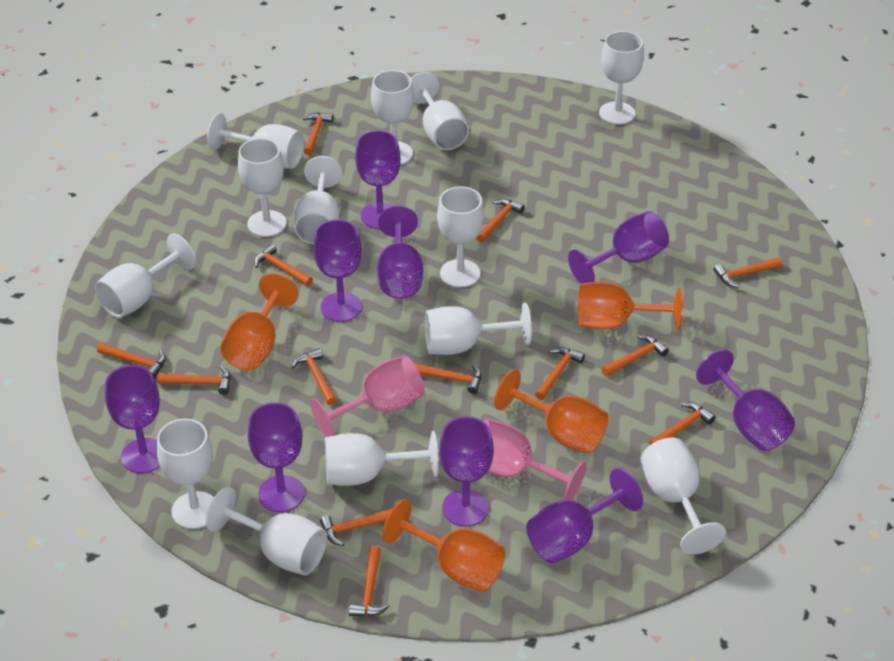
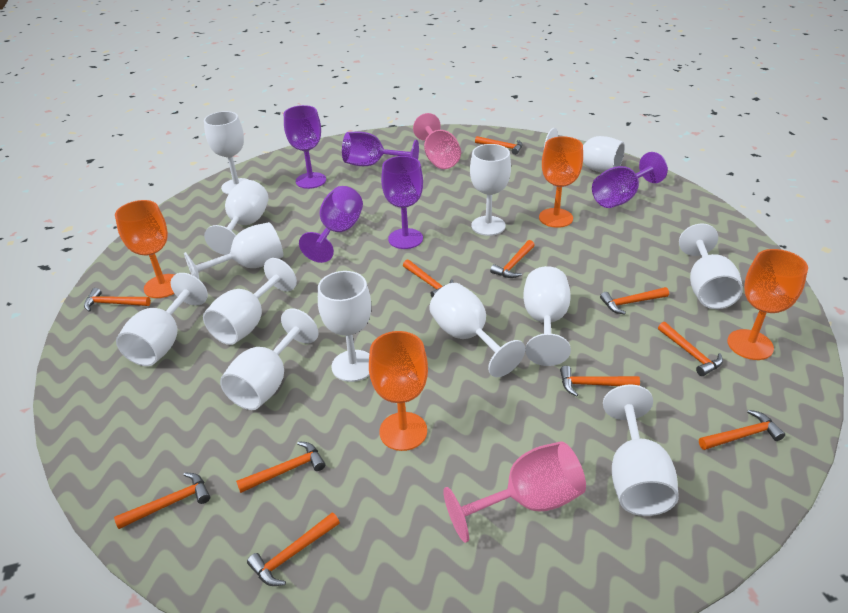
orange hammer: [97,343,166,379] [157,366,231,395] [254,244,313,286] [292,348,337,405] [303,113,333,155] [320,508,393,546] [349,546,389,616] [414,363,482,394] [476,199,525,242] [535,347,585,400] [601,335,669,377] [649,402,716,445] [714,257,782,287] = 13 -> [84,288,151,312] [114,472,210,529] [236,441,325,493] [247,512,340,586] [403,259,454,298] [475,136,522,155] [490,240,535,278] [560,366,640,397] [600,287,669,315] [658,322,723,376] [699,410,785,450] = 11
purple goblet: [105,365,160,473] [248,402,305,512] [313,219,362,322] [355,130,401,229] [377,206,423,299] [439,416,494,527] [526,468,643,563] [568,211,669,284] [696,349,795,451] = 9 -> [284,105,326,189] [299,186,363,263] [342,132,419,166] [381,156,423,249] [592,152,668,208] = 5

